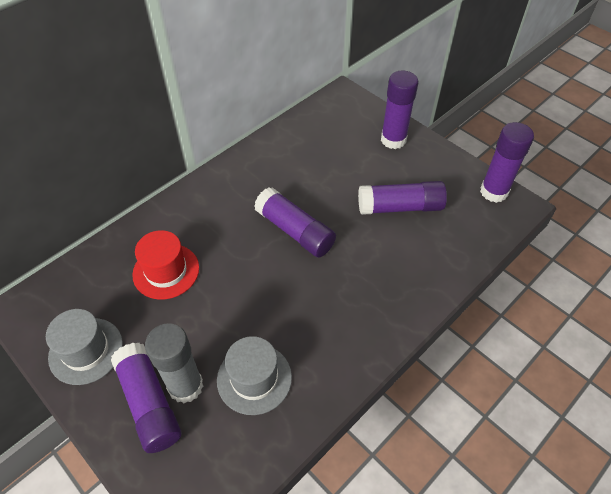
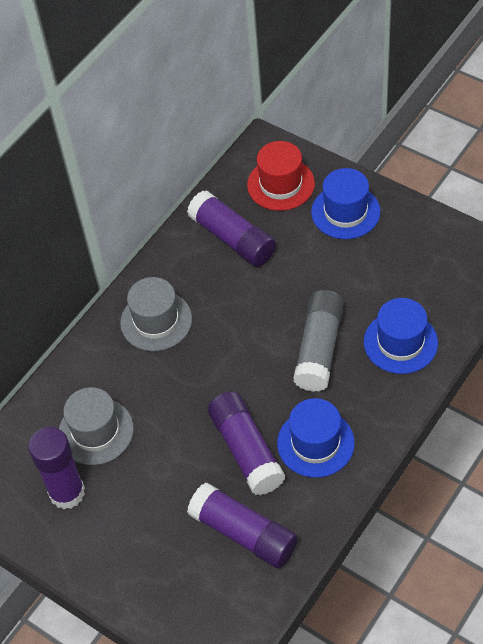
blue hat: none = 0 -> [277,398,355,478] [311,168,381,239] [364,298,438,374] = 3
purple glue stick: [111,343,181,453] [254,187,336,257] [358,181,447,215] [381,71,418,149] [480,122,534,203] = 5 -> [28,427,85,509] [187,190,276,267] [187,482,298,568] [208,391,285,495] = 4

